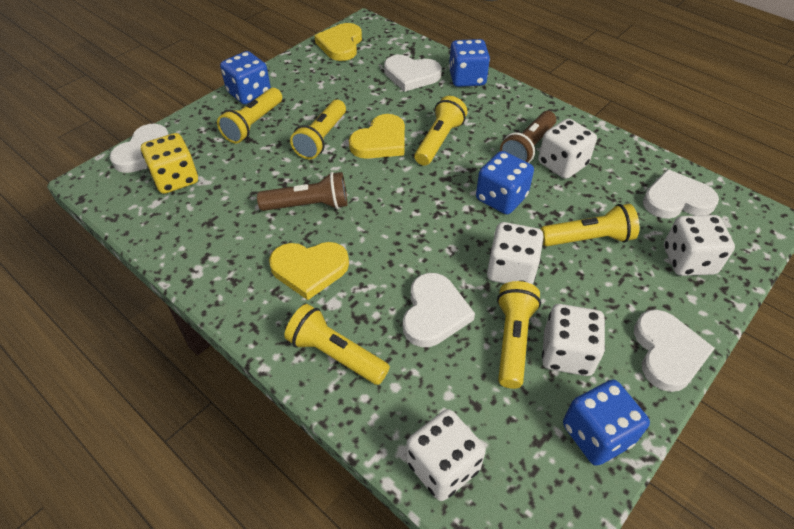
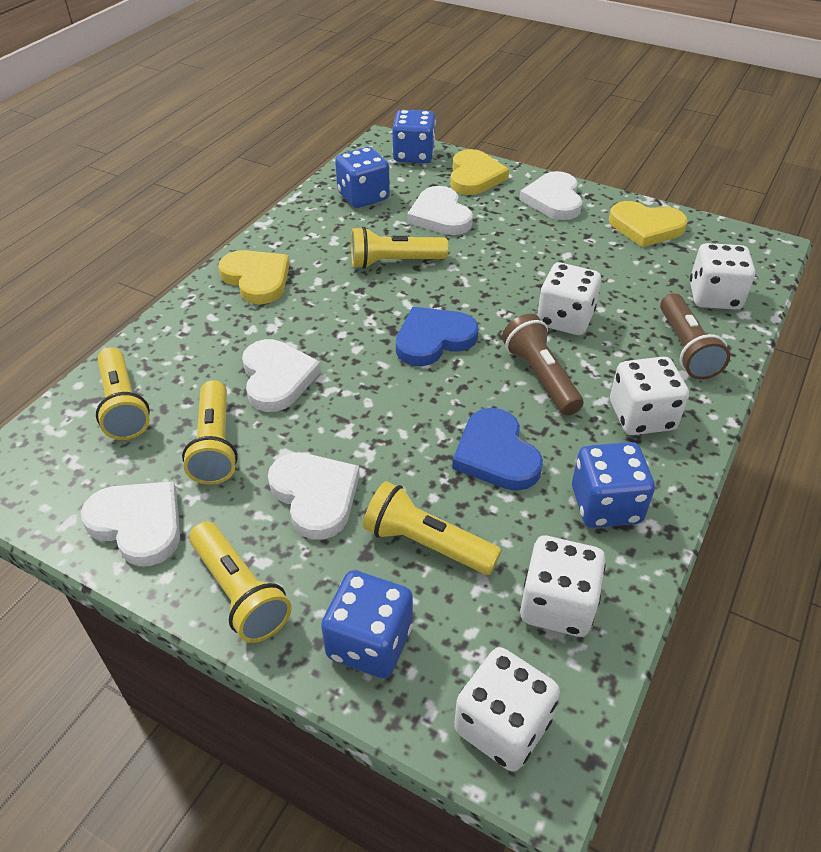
blue heart: none = 0 -> [396,307,478,366] [452,408,543,491] = 2
yellow dice: [141,133,198,194] = 1 -> none = 0
yellow flashlight: [217,88,282,143] [284,304,390,385] [290,100,346,159] [414,96,467,166] [497,281,541,389] [540,204,639,246] = 6 -> [96,347,150,440] [182,380,238,485] [189,521,292,643] [351,227,449,269] [363,481,501,575] = 5

